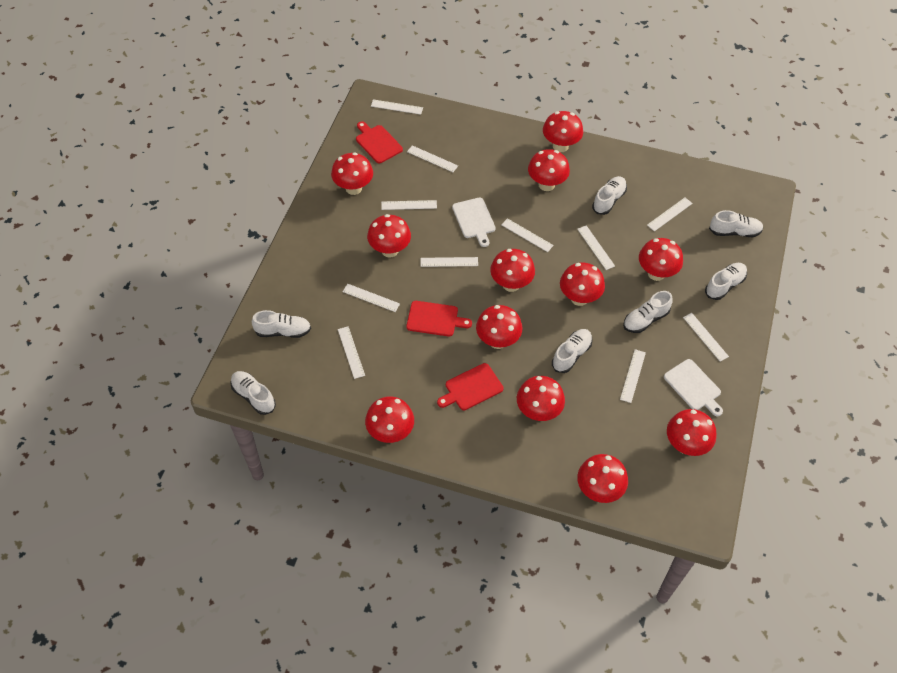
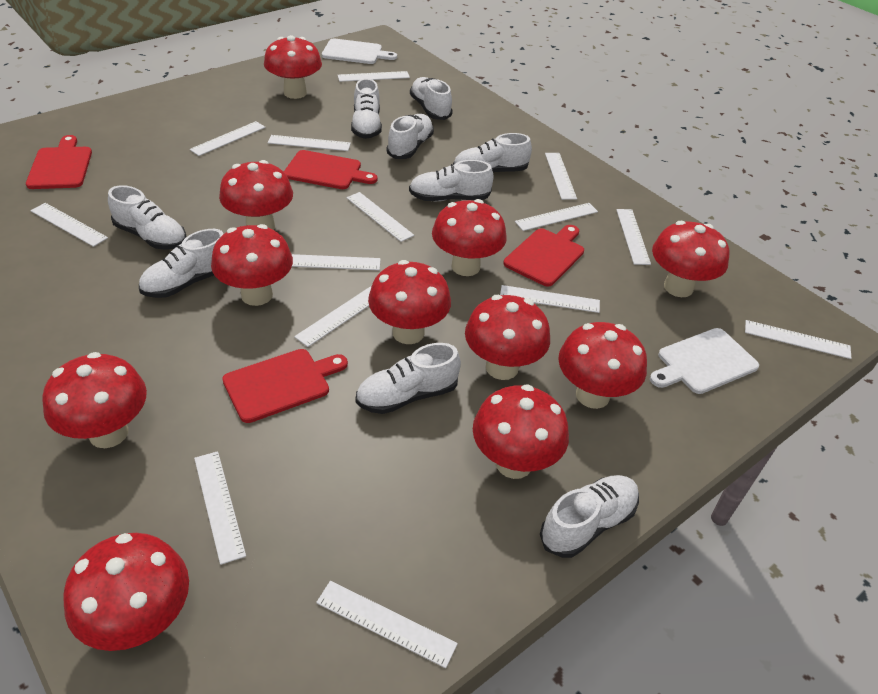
red cutting board: [356,121,403,163] [406,301,472,336] [437,363,504,410] = 3 -> [26,135,92,189] [222,349,348,423] [284,150,378,189] [503,225,584,287] = 4
red mushroom: [331,152,373,195] [365,396,414,443] [367,214,411,257] [476,305,522,349] [490,249,535,292] [517,376,565,421] [528,149,570,191] [543,111,583,152] [560,263,605,306] [577,454,628,503] [639,238,683,281] [667,409,716,456] = 12 -> [42,352,147,448] [63,533,189,651] [211,224,293,306] [219,160,293,230] [264,35,322,99] [368,260,451,344] [432,199,507,276] [465,295,550,380] [473,384,569,479] [558,322,647,409] [652,221,729,297] = 11
white ruler: [338,327,365,379] [343,284,400,312] [371,99,423,115] [381,200,437,210] [407,145,458,172] [421,257,478,267] [501,218,554,252] [577,225,615,270] [620,349,646,403] [647,198,693,231] [683,313,729,362] = 11 -> [31,203,108,247] [190,121,265,156] [194,451,246,565] [268,135,351,151] [292,254,381,270] [294,287,371,347] [316,581,458,668] [338,71,410,82] [347,192,414,242] [500,285,600,313] [515,203,598,231] [545,153,577,200] [616,209,651,265] [745,320,851,359] = 14
white shoe: [230,371,276,415] [252,310,311,338] [552,329,593,373] [592,176,627,215] [623,291,673,333] [705,263,747,300] [709,210,763,237] = 7 -> [108,185,186,250] [139,229,224,298] [351,78,382,139] [355,343,461,414] [387,114,434,159] [409,160,494,201] [410,77,453,120] [453,133,532,172] [540,475,639,558] = 9

